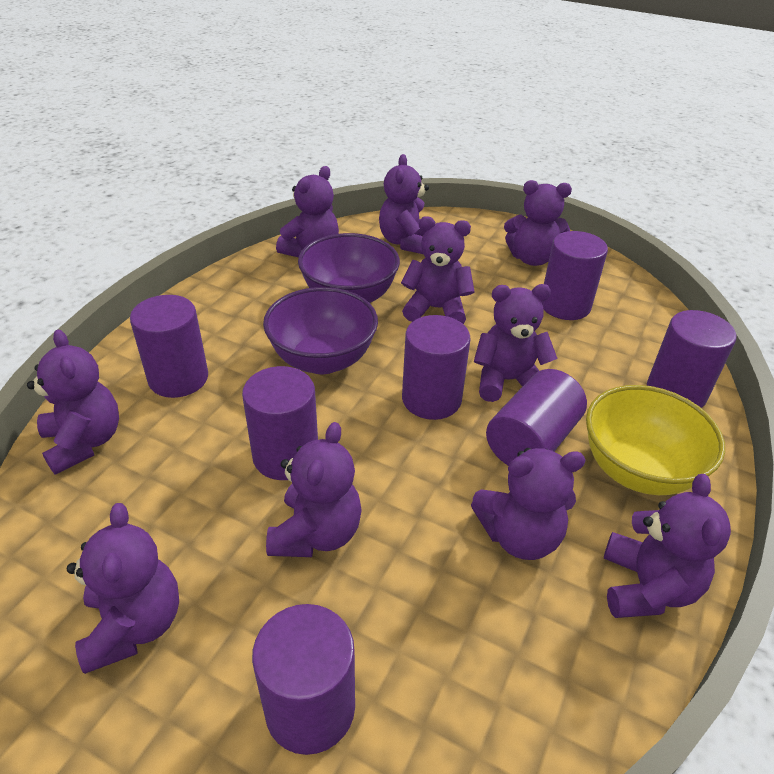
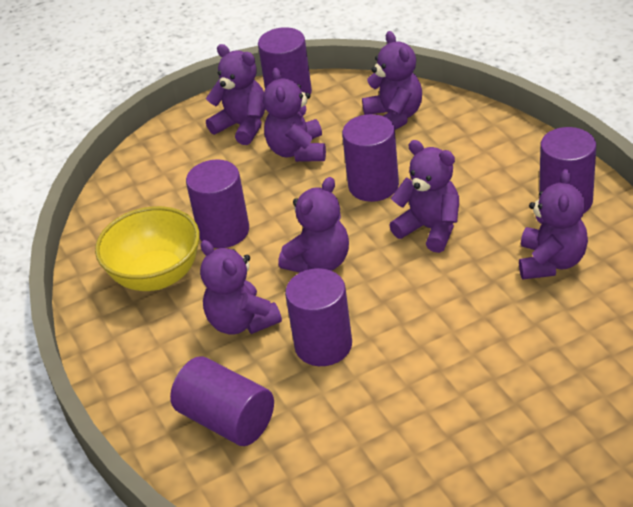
purple bowl: [263,287,378,374] [298,233,400,303] = 2 -> none = 0
purple cylinder: [130,295,208,398] [242,366,318,480] [252,604,355,755] [402,315,470,420] [486,369,587,466] [541,231,608,320] [647,310,737,408] = 7 -> [170,356,274,446] [186,160,249,248] [258,27,312,95] [285,268,352,366] [342,114,399,202] [539,127,596,214] = 6
purple teddy bear: [27,330,119,475] [67,503,179,674] [266,422,362,557] [276,166,339,257] [379,154,429,254] [401,216,475,324] [471,448,586,560] [474,284,558,402] [504,180,572,266] [604,474,731,618] = 10 -> [200,240,282,335] [206,44,265,145] [263,68,326,162] [278,177,349,273] [362,31,422,130] [389,140,459,253] [519,169,588,279] = 7

